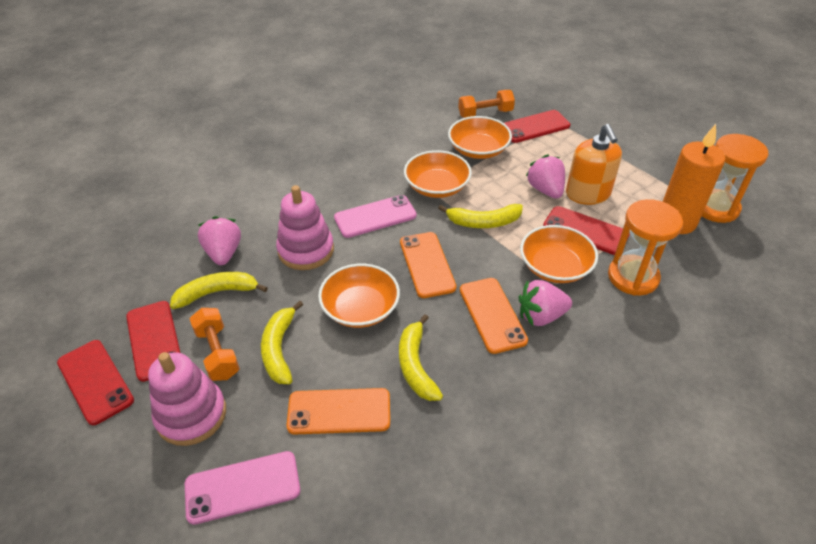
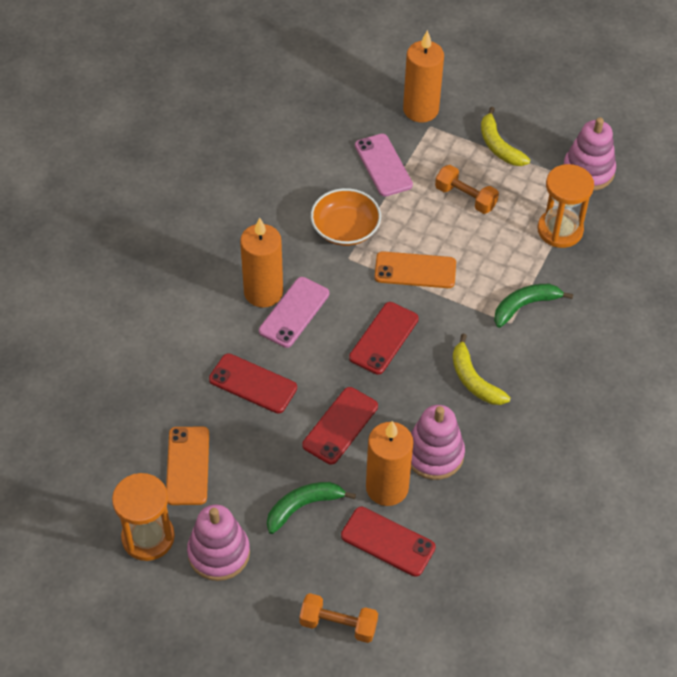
green banana: none = 0 -> [267,482,356,534] [494,284,573,328] = 2
orange bowl: [318,264,400,328] [404,150,472,198] [448,116,512,159] [520,225,598,283] = 4 -> [311,188,381,246] = 1
orange candle: [663,124,726,234] = 1 -> [240,217,283,308] [366,421,413,506] [403,30,444,122] = 3
orange phone: [287,388,390,435] [400,232,456,298] [460,278,528,354] = 3 -> [166,427,209,505] [375,251,456,288] = 2
orange soap dispenser: [566,124,622,205] = 1 -> none = 0
pink stacking toy: [148,352,226,446] [276,185,334,270] = 2 -> [187,505,250,581] [411,405,465,480] [563,117,616,191] = 3
pink strawberry: [198,216,241,265] [519,280,572,326] [526,155,565,199] = 3 -> none = 0
yellow banana: [170,272,268,309] [261,301,303,384] [399,314,443,401] [438,204,523,228] = 4 -> [452,334,511,405] [481,107,530,166] = 2

